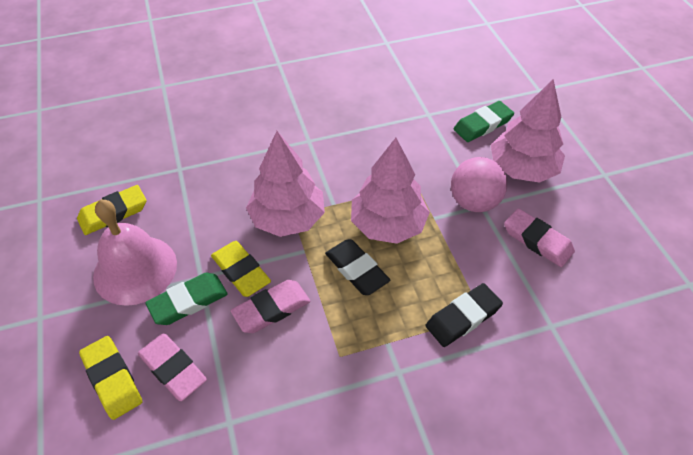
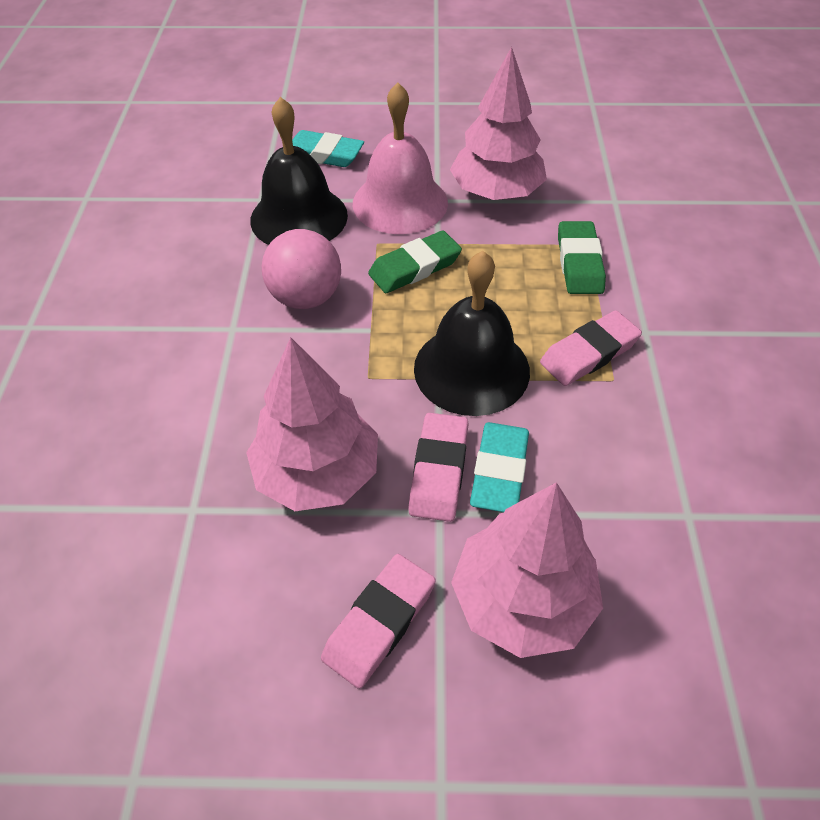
black bell: none = 0 -> [250,97,348,245] [414,251,530,416] = 2
black eraser: [325,239,390,295] [425,283,503,347] = 2 -> none = 0
turquoise eraser: none = 0 -> [292,130,364,167] [470,422,529,512] = 2
yellow eraser: [77,185,147,235] [79,336,143,420] [211,241,271,297] = 3 -> none = 0

